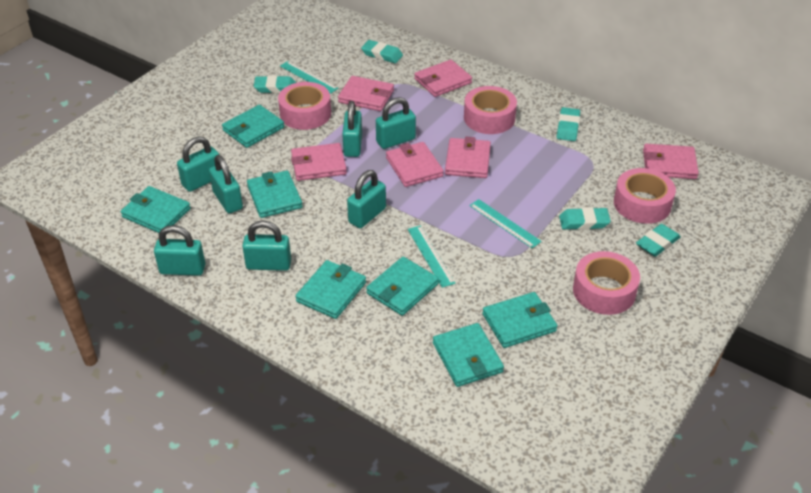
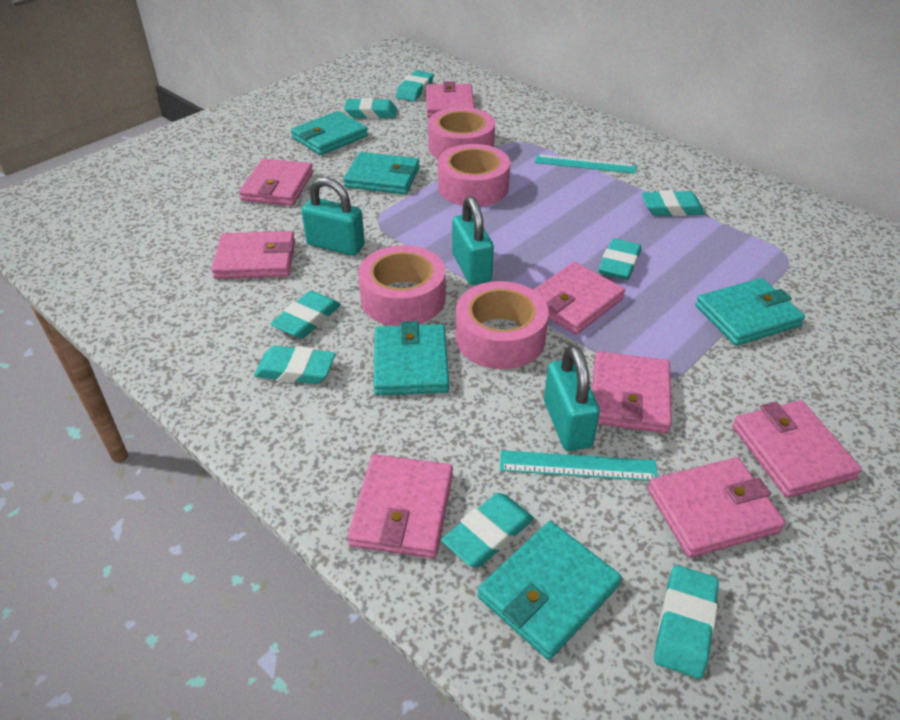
pink wallet: [291,143,347,181] [338,76,394,111] [386,142,444,187] [414,60,472,97] [445,137,491,178] [643,144,699,179] = 6 -> [211,231,295,279] [239,159,313,206] [347,454,453,558] [426,81,475,118] [533,262,625,334] [592,351,672,434] [647,457,785,558] [732,400,862,498] = 8
turquoise eraser: [254,75,296,93] [361,40,403,63] [557,107,580,141] [559,207,611,230] [636,224,681,256] = 5 -> [254,346,336,384] [270,291,341,339] [344,98,397,119] [396,70,434,101] [441,493,534,567] [598,239,641,280] [642,190,705,216] [654,565,719,679] = 8
turquoise padlock: [154,225,205,276] [177,136,219,192] [209,155,243,213] [242,221,291,271] [342,101,362,157] [347,170,386,228] [376,97,416,149] = 7 -> [301,177,365,256] [452,196,494,285] [544,345,600,451] = 3
turquoise ruler: [280,61,339,94] [408,225,455,288] [469,199,542,248] = 3 -> [500,450,658,481] [535,154,636,174] = 2
turquoise wallet: [121,186,191,233] [222,105,284,148] [247,170,303,218] [295,260,366,319] [366,257,439,316] [433,323,504,387] [483,292,557,348] = 7 -> [291,111,368,155] [343,152,420,194] [373,321,449,395] [477,521,622,660] [696,278,805,346] = 5

